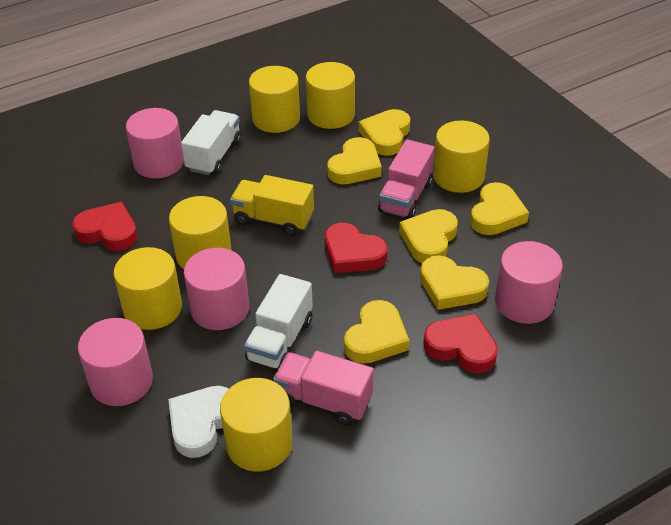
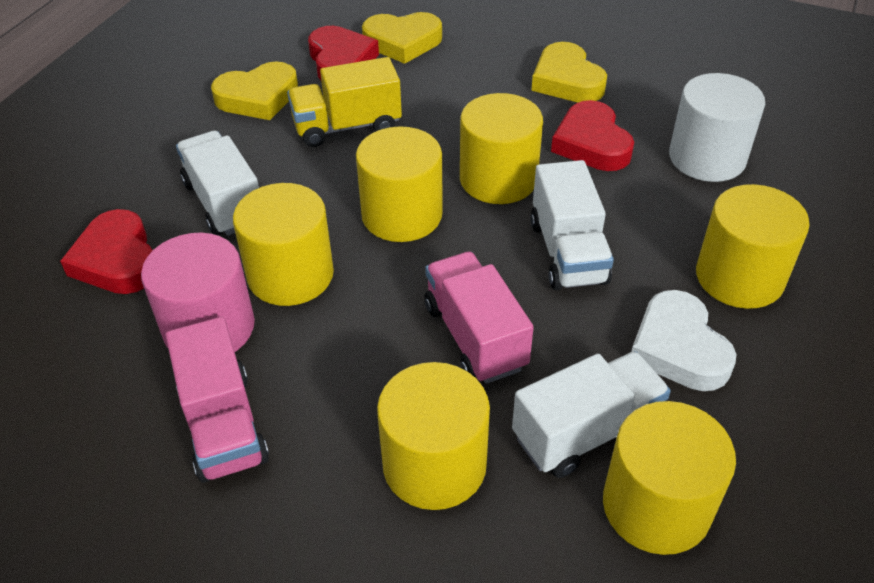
pink cylinder: [78,318,153,406] [126,108,184,178] [184,248,249,330] [495,241,563,324] = 4 -> [141,233,255,352] = 1
white cylinder: none = 0 -> [669,73,765,182] = 1
white truck: [181,110,242,175] [244,274,313,369] = 2 -> [176,131,259,236] [512,351,671,478] [530,160,614,290] = 3
yellow heart: [327,137,382,184] [344,300,409,364] [359,109,410,156] [399,209,458,263] [420,255,489,310] [470,182,529,235] = 6 -> [211,61,298,120] [362,12,442,64] [531,42,607,102] = 3

